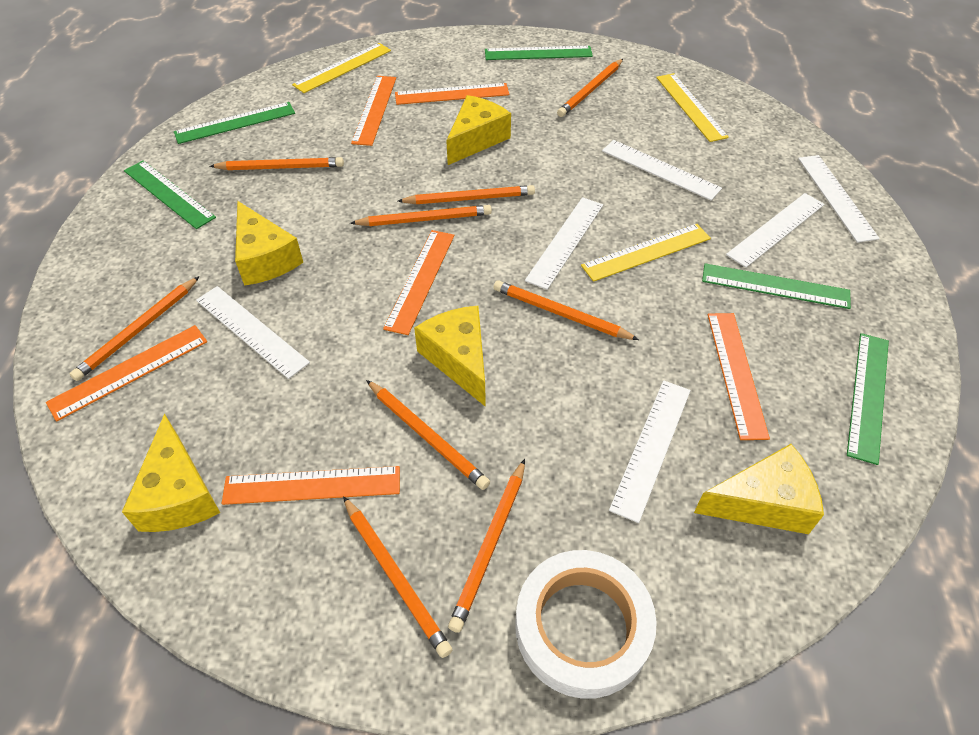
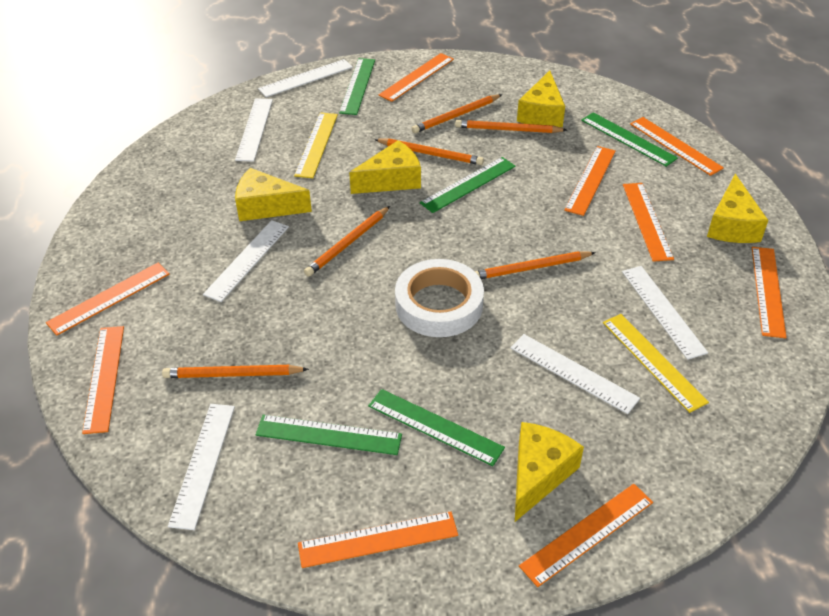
orange pencil: [70,276,200,381] [209,157,344,170] [343,496,452,658] [350,205,492,226] [366,380,490,490] [398,185,535,204] [448,459,525,633] [493,280,639,340] [557,59,623,117] = 9 -> [162,365,309,378] [304,206,390,277] [374,138,484,165] [411,94,502,133] [455,120,567,133] [475,251,596,279] = 6
orange ruler: [46,325,207,422] [222,466,400,505] [351,76,396,146] [383,230,454,335] [395,83,510,105] [708,313,770,440] = 6 -> [46,263,170,336] [82,326,124,434] [298,511,458,568] [379,53,454,102] [519,484,653,587] [564,146,616,216] [623,183,674,262] [630,117,724,176] [752,247,787,338] = 9
yellow ruler: [292,43,391,93] [581,224,711,282] [656,73,729,142] = 3 -> [294,112,338,178] [603,314,709,413] = 2

